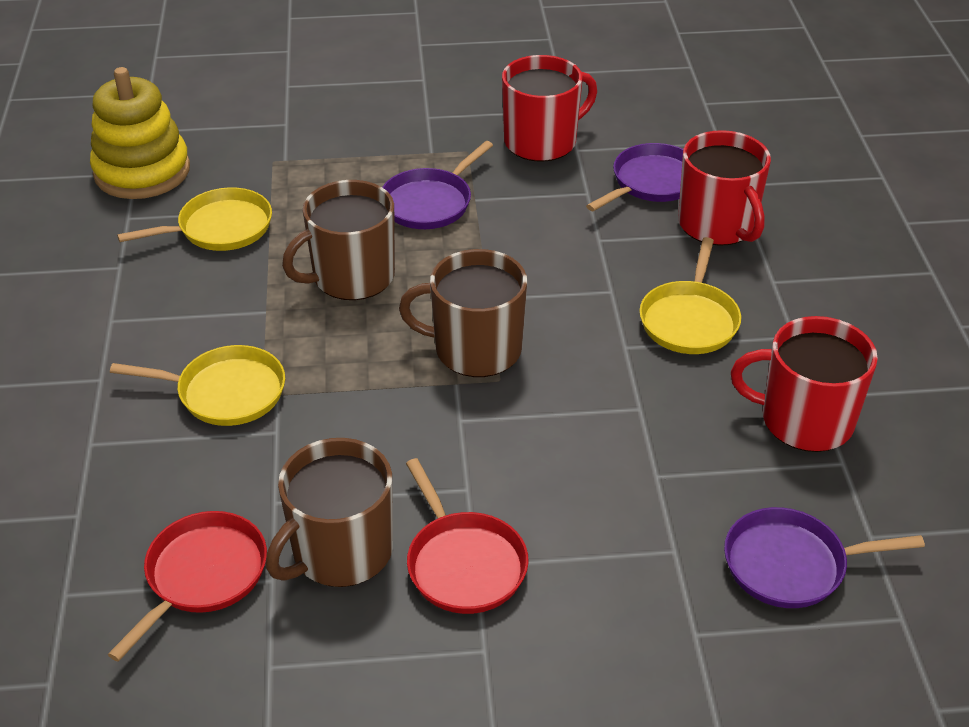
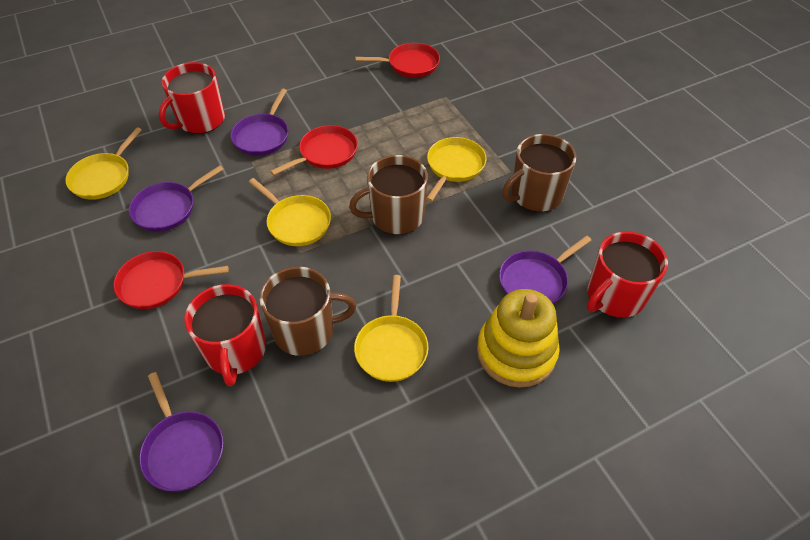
purple pan: [382,141,493,229] [586,143,683,211] [724,507,925,608] = 3 -> [129,165,224,232] [139,372,223,491] [231,89,289,156] [499,235,592,304] = 4
red pan: [107,511,267,662] [406,458,529,614] = 2 -> [113,251,229,309] [270,125,358,175] [355,43,440,78] = 3
yellow pan: [110,345,285,426] [117,187,272,251] [639,237,741,354] = 3 -> [65,127,142,200] [249,178,331,246] [354,275,428,382] [426,137,487,202] = 4

